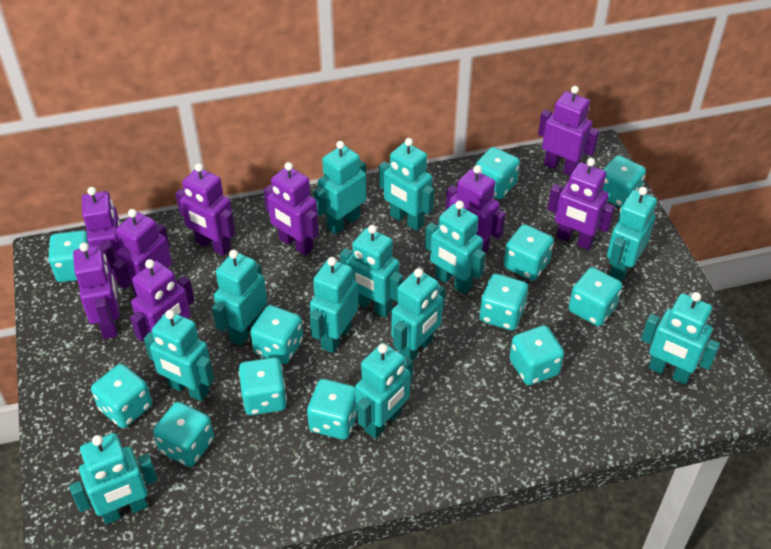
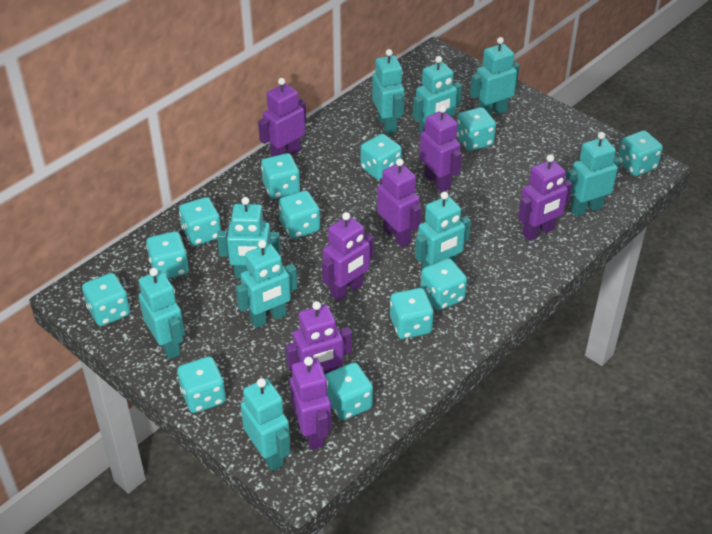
purple robot: [73,243,120,339] [82,187,122,282] [112,209,172,297] [130,259,195,342] [175,163,236,256] [263,162,319,255] [446,165,506,253] [538,86,600,176] [548,158,615,250] = 9 -> [258,78,306,157] [286,301,352,375] [290,357,331,450] [322,212,374,301] [377,158,422,247] [419,105,462,192] [518,154,572,241] = 7
turquoise robot: [69,433,158,524] [144,309,214,401] [212,250,267,346] [309,257,359,353] [313,141,366,234] [340,225,403,318] [355,343,413,439] [379,138,434,231] [391,268,445,360] [425,201,486,294] [607,187,657,282] [641,292,720,385] = 12 -> [139,268,185,359] [217,197,281,279] [236,240,297,328] [241,378,290,471] [372,49,404,135] [413,56,462,135] [415,192,471,269] [470,37,520,116] [566,132,620,217] = 9

